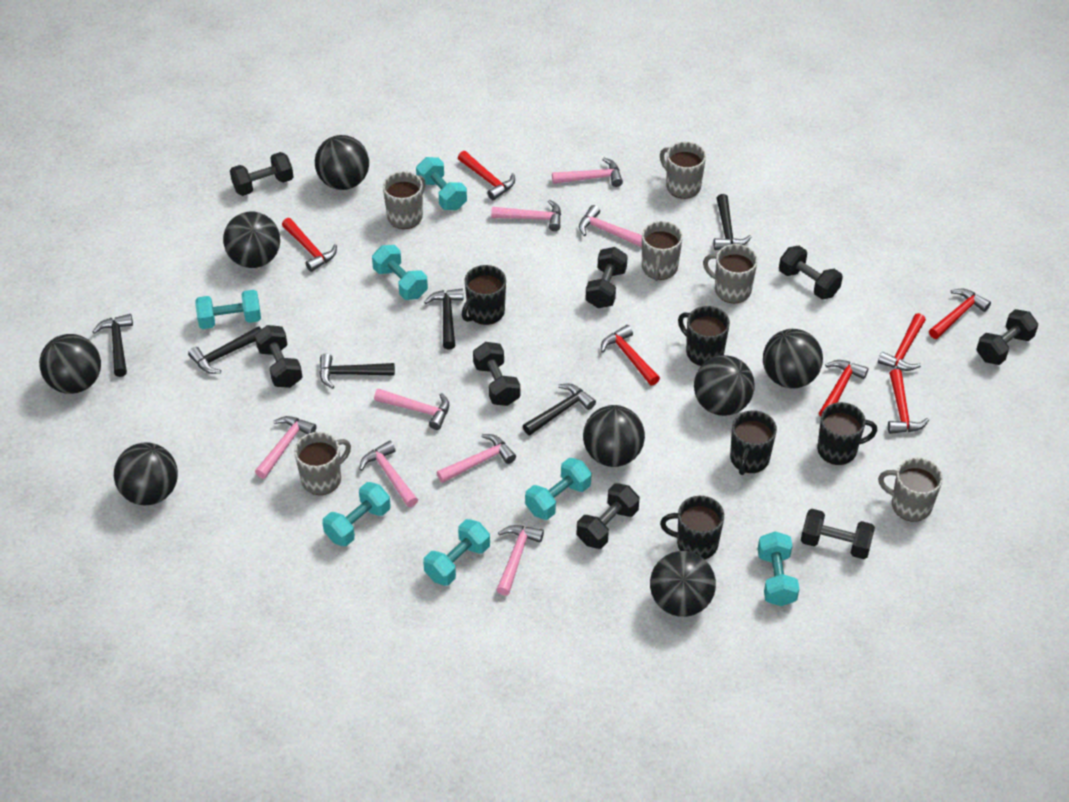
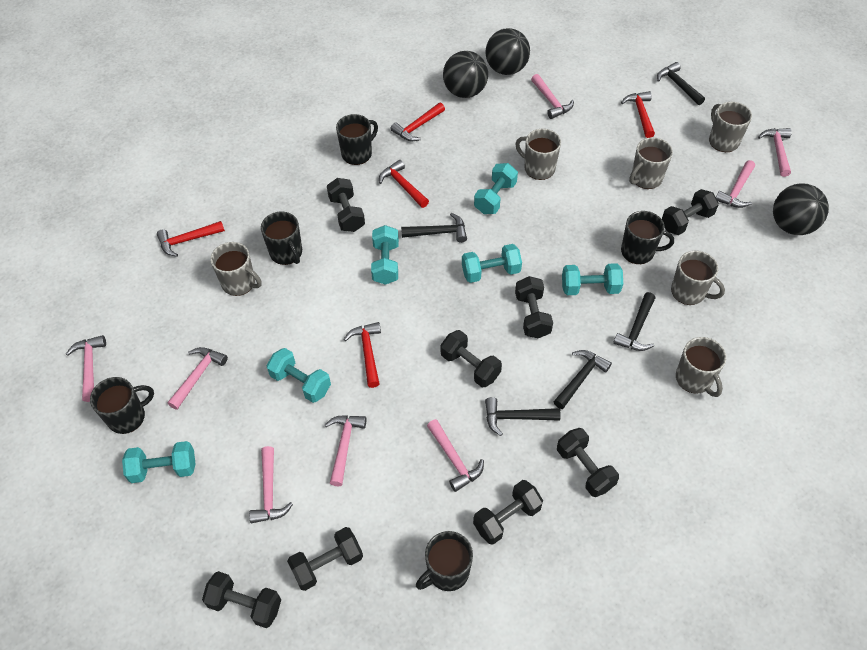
black ball: [39,334,101,394] [114,442,178,505] [223,212,280,268] [315,135,369,190] [583,405,645,467] [650,551,716,617] [694,355,755,416] [763,329,823,389] = 8 -> [443,51,488,98] [485,28,530,75] [773,184,829,235] = 3
black hammer: [92,314,133,377] [188,326,261,374] [319,353,395,389] [424,289,463,350] [523,384,596,435] [713,194,752,250] = 6 -> [401,213,467,243] [485,397,561,436] [553,350,612,409] [613,292,655,351] [657,62,705,105] = 5
red hammer: [282,218,337,272] [458,151,515,200] [601,325,660,385] [819,360,868,417] [878,313,926,371] [888,369,929,434] [929,289,991,339] = 7 -> [157,221,225,257] [344,322,381,388] [379,160,429,208] [391,103,445,141] [621,91,655,138] = 5
turquoise dumbbell: [195,290,261,329] [322,482,391,546] [372,245,428,300] [416,157,467,210] [423,519,490,586] [525,458,592,520] [758,531,799,606] = 7 -> [122,441,195,483] [267,348,331,403] [371,225,399,285] [462,244,522,283] [474,163,518,214] [562,263,623,295] = 6

